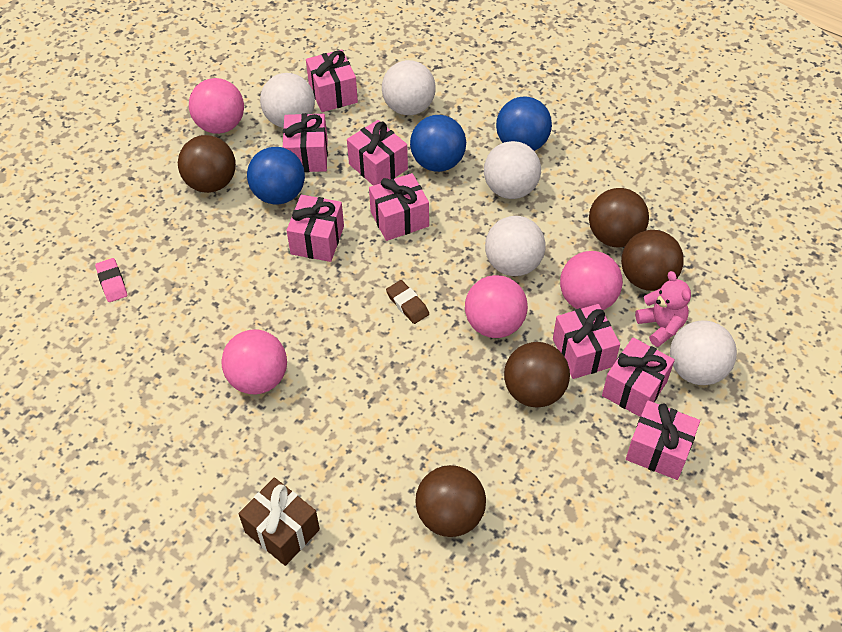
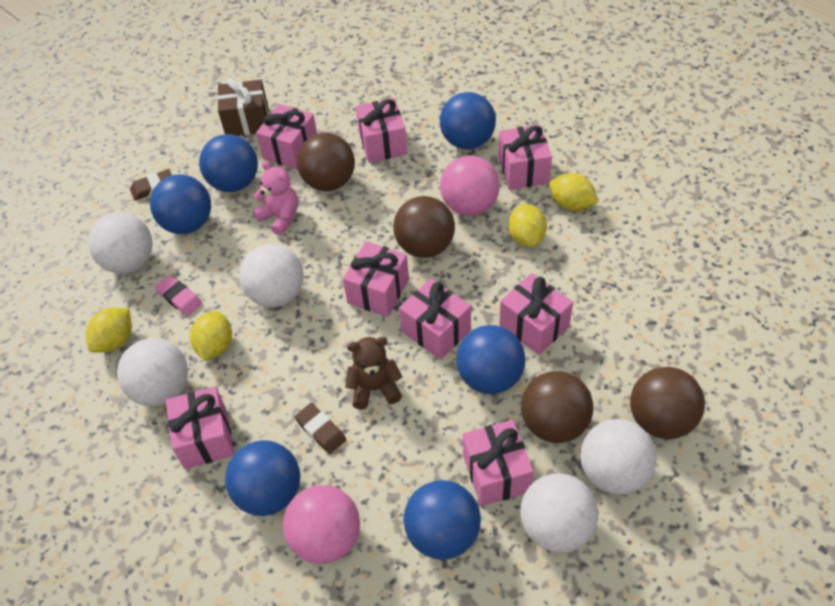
blue ball: [247,147,305,205] [410,115,466,172] [496,97,552,151] = 3 -> [150,174,211,234] [199,134,258,192] [225,440,300,516] [404,480,481,560] [440,92,496,149] [456,325,525,394] = 6
brown ball: [178,135,236,193] [416,465,486,537] [504,342,570,407] [589,188,649,248] [621,230,684,291] = 5 -> [297,133,355,191] [393,196,455,258] [521,371,593,443] [630,367,705,439] = 4
brown eraser: [386,280,429,324] = 1 -> [130,169,172,201] [295,403,346,454] = 2
brown teddy bear: none = 0 -> [345,337,402,410] = 1
pink ball: [189,78,244,134] [221,330,287,394] [465,275,528,338] [560,251,623,310] = 4 -> [283,485,360,564] [440,156,500,216] = 2
yellow lemon: none = 0 -> [86,308,132,353] [190,311,232,361] [508,204,547,247] [549,173,599,211] = 4

